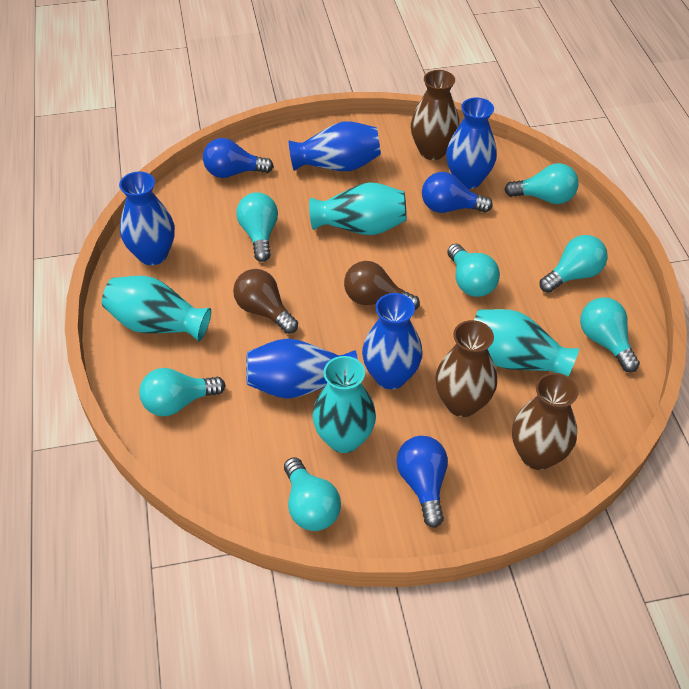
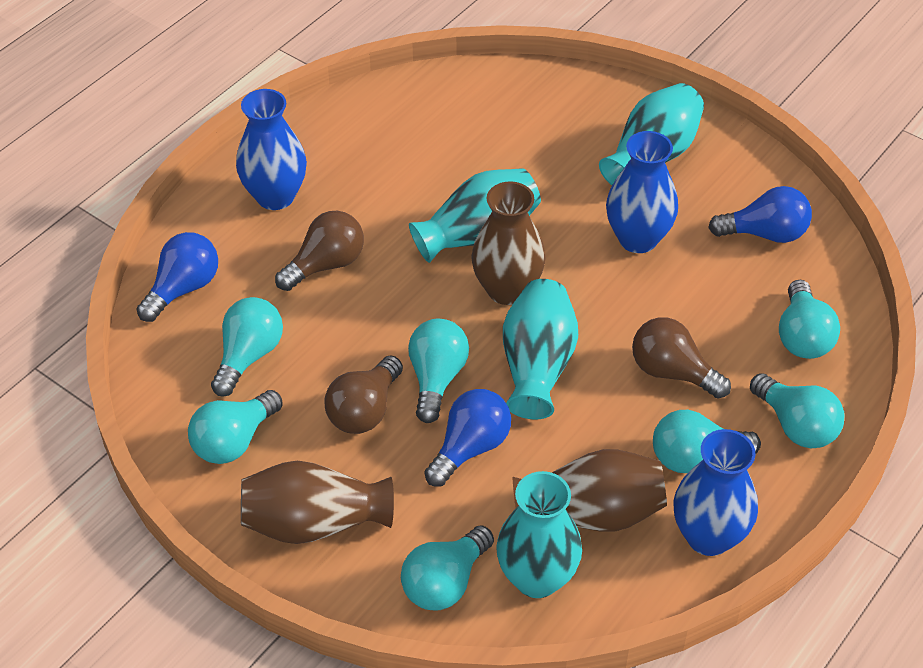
blue vase: [119,171,175,265] [246,338,358,399] [289,121,381,171] [362,293,422,389] [446,98,497,189] = 5 -> [236,89,307,210] [606,131,678,253] [674,429,758,556] = 3
brown light bulb: [233,269,298,334] [344,261,420,310] = 2 -> [275,211,364,291] [325,355,403,434] [632,317,731,399] = 3

